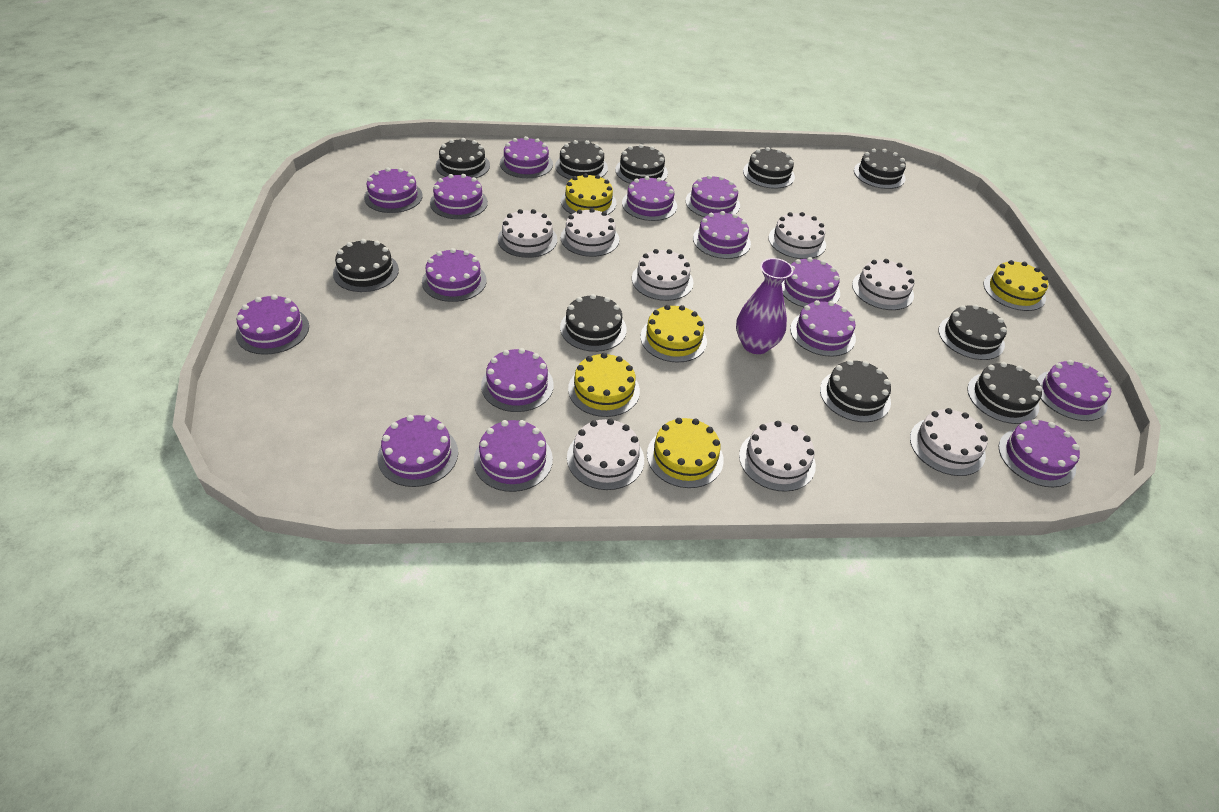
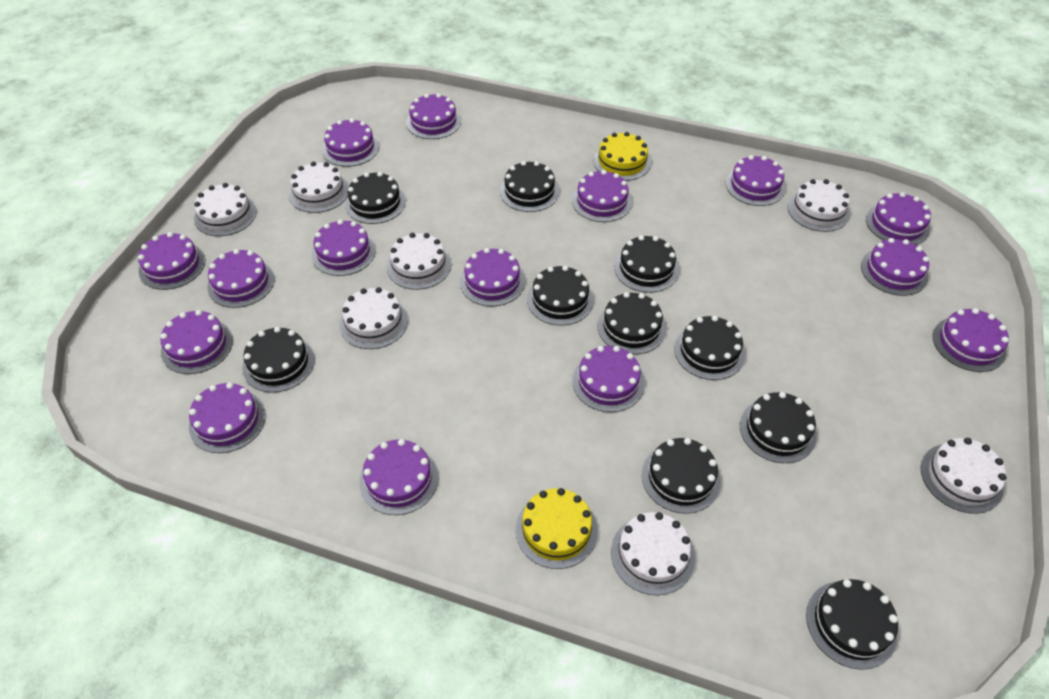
purple vase: [736,258,793,354] = 1 -> none = 0
white cake: [498,209,557,258] [561,208,619,257] [567,418,644,490] [632,249,693,301] [739,421,816,492] [768,212,826,259] [852,259,915,310] [910,408,988,476] = 8 -> [194,183,257,236] [289,162,349,213] [339,287,408,349] [387,233,451,290] [611,512,695,595] [788,179,850,232] [921,438,1007,514] = 7
yellow cake: [561,173,616,215] [568,353,640,417] [640,305,707,363] [647,418,724,488] [984,260,1048,311] = 5 -> [516,488,597,569] [594,132,651,181] = 2

